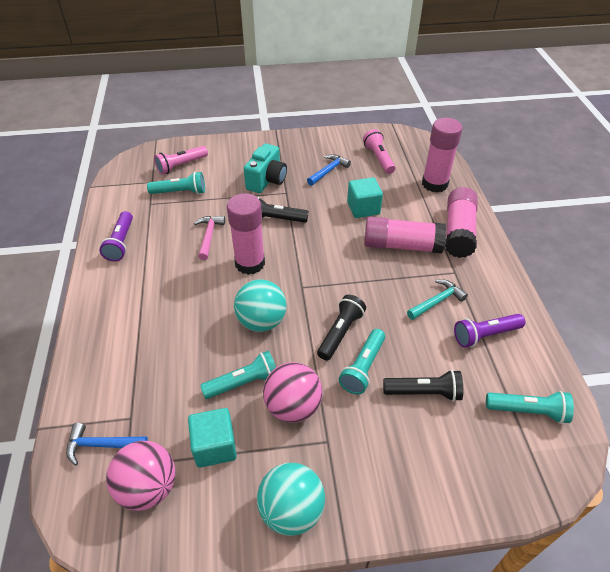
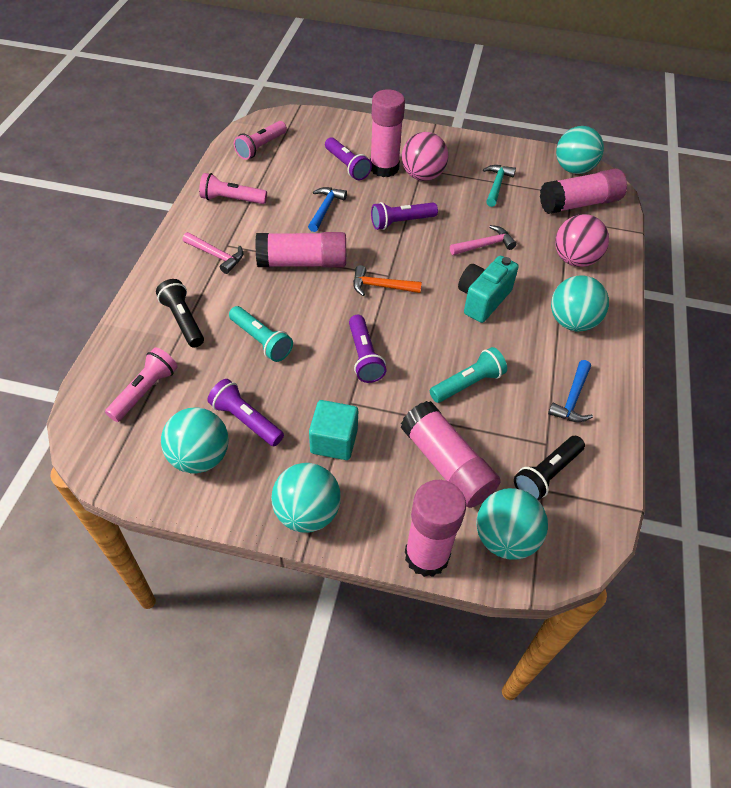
black flashlight: [258,197,309,223] [317,295,366,361] [383,370,463,402] = 3 -> [156,279,204,348] [514,436,585,501] = 2
orange hammer: none = 0 -> [353,265,422,296] = 1
pink flashlight: [154,146,208,175] [363,129,396,174] = 2 -> [105,347,178,422] [199,173,267,204] [234,121,287,160] = 3
pink glue stick: [227,193,265,275] [364,217,446,254] [422,118,462,193] [445,187,478,258] = 4 -> [255,232,346,268] [370,89,405,177] [401,401,501,508] [405,480,466,577] [540,169,627,214] = 5
pink hammer: [194,216,225,260] = 1 -> [183,232,243,274] [450,225,516,255] = 2
purple flashlight: [99,211,133,261] [454,314,525,348] = 2 -> [208,379,284,446] [325,137,372,180] [349,315,387,383] [371,202,438,230] = 4
turquoise ball: [234,279,287,332] [257,463,325,536] = 2 -> [161,408,229,473] [271,463,341,533] [476,488,548,560] [551,276,609,332] [556,126,604,174] = 5
turquoise cube: [188,408,237,468] [347,177,383,218] = 2 -> [309,400,358,460] = 1
turquoise flashlight: [147,171,205,194] [200,351,276,399] [339,329,385,394] [486,391,574,424] = 4 -> [229,306,293,362] [430,347,507,403] = 2

